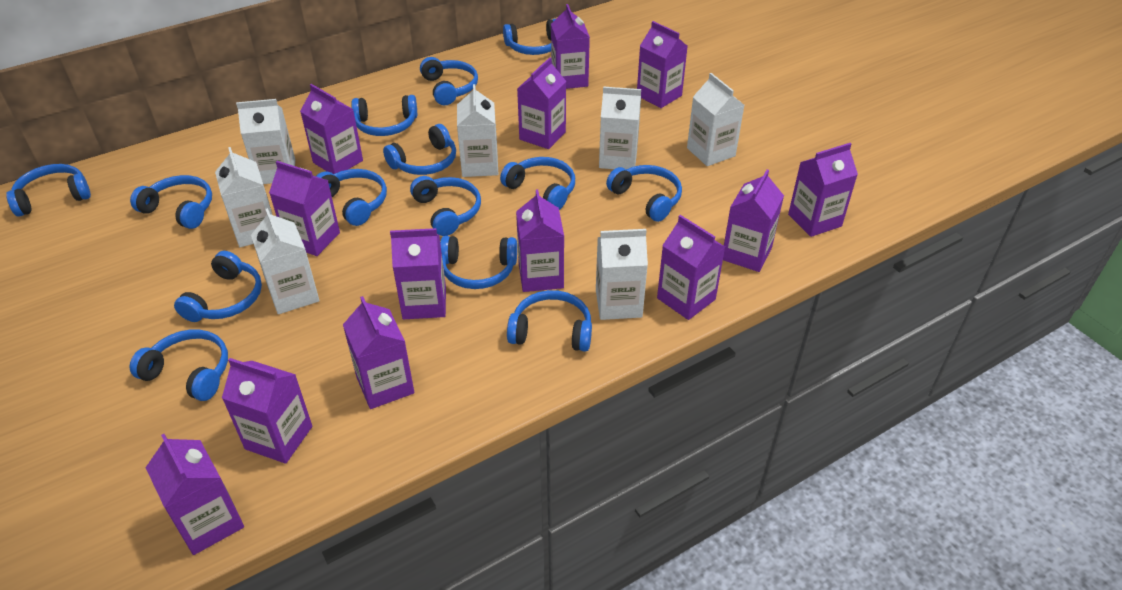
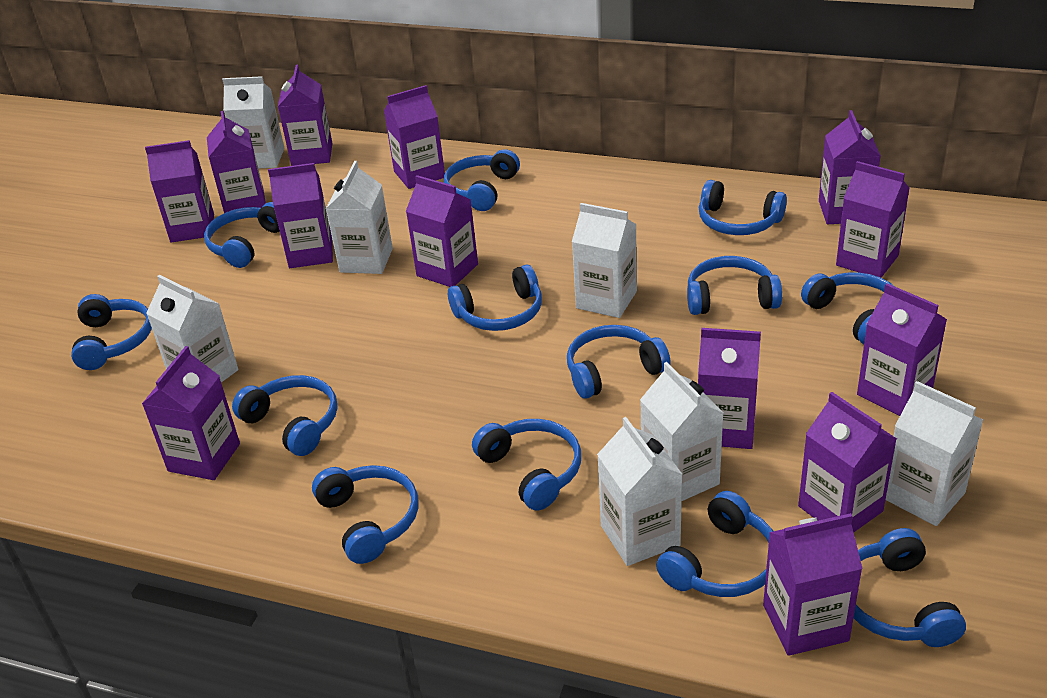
blue headphones: [6,164,91,217] [130,175,212,229] [130,329,228,401] [174,251,262,322] [316,169,387,226] [351,95,417,136] [383,124,456,175] [410,176,481,236] [420,57,478,105] [440,236,517,289] [500,157,575,210] [503,19,555,55] [507,290,592,352] [606,165,682,222] = 14 -> [71,294,152,370] [204,202,280,268] [232,375,337,456] [312,465,419,564] [444,149,520,211] [448,264,542,331] [472,419,581,511] [567,325,671,399] [656,491,773,597] [687,256,782,315] [699,180,787,235] [801,273,894,345] [854,528,966,647] = 13

